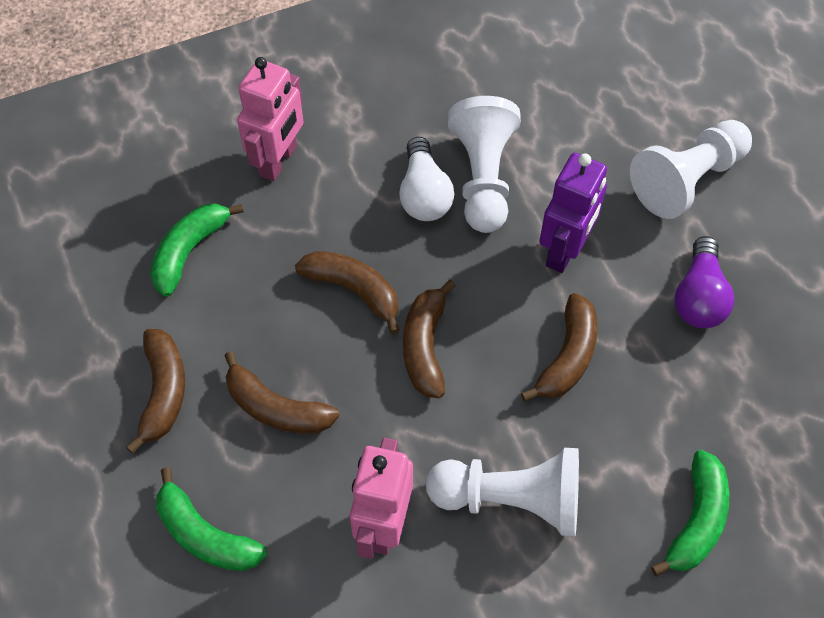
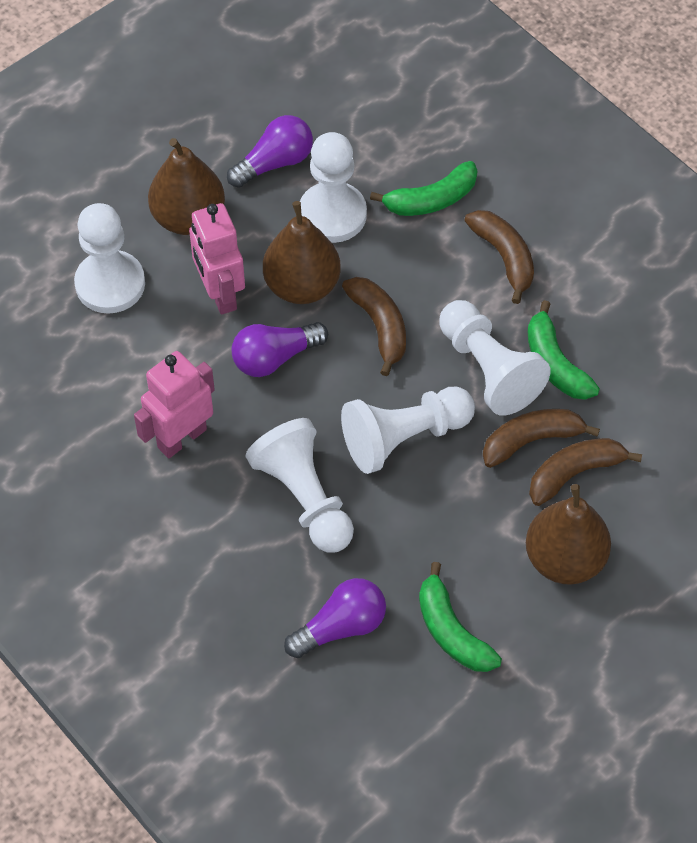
brown banana: [126,329,185,454] [224,351,339,434] [295,251,400,335] [403,280,456,398] [521,293,598,402] = 5 -> [342,277,406,376] [464,210,534,304] [483,409,600,468] [529,438,642,506] = 4
brown pear: none = 0 -> [148,138,225,235] [263,201,341,304] [526,484,611,585] = 3
purple light bulb: [675,236,734,328] = 1 -> [227,115,313,188] [232,322,328,377] [284,578,386,658] = 3
purple robot: [539,153,607,273] = 1 -> none = 0
white light bulb: [399,137,454,221] = 1 -> none = 0
white pawn: [426,448,579,536] [448,96,521,233] [630,120,752,219] = 3 -> [74,203,145,314] [246,418,354,552] [300,132,367,243] [341,387,475,474] [439,300,550,416] = 5

